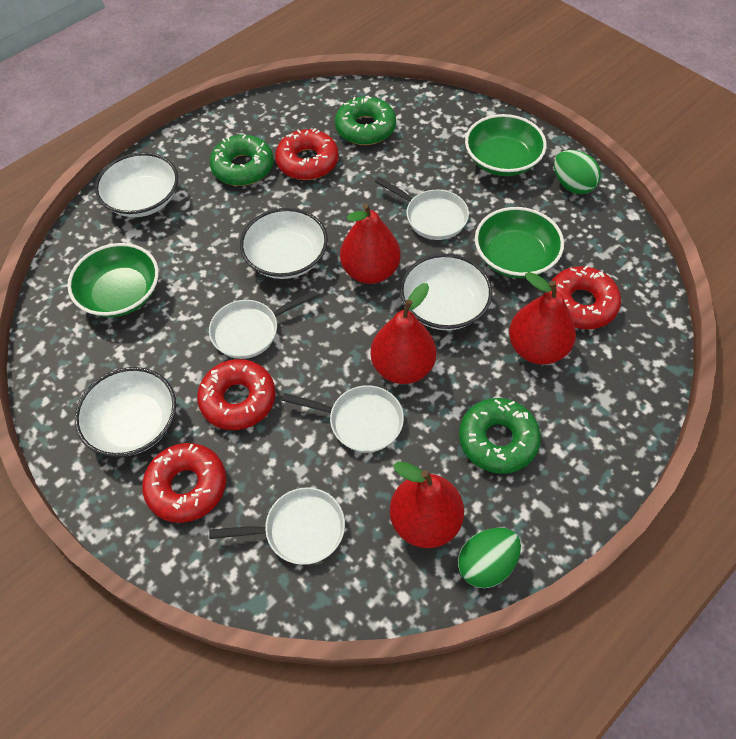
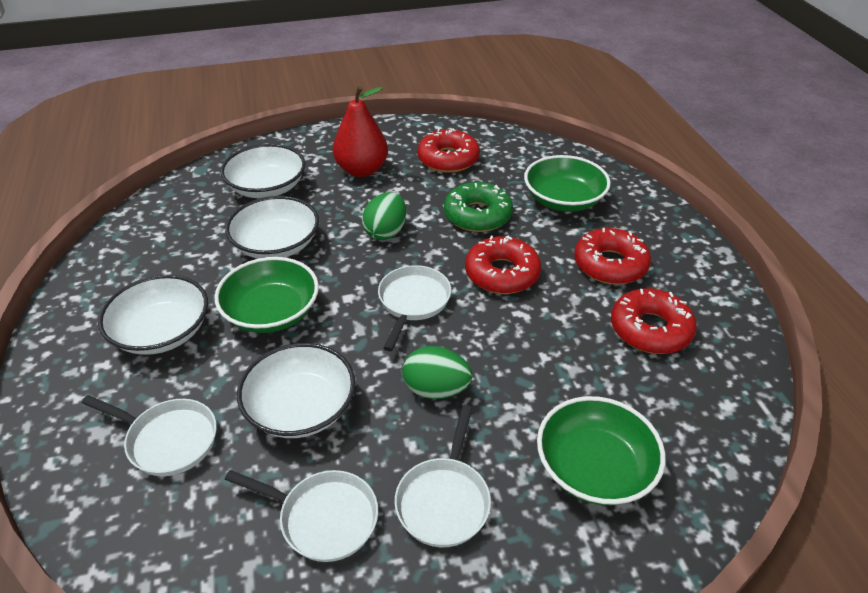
green donut: [209,134,273,186] [335,95,396,145] [459,398,541,474] = 3 -> [444,182,513,232] = 1
red pear: [340,203,401,284] [371,283,436,384] [390,462,464,548] [509,272,576,364] = 4 -> [333,86,388,177] = 1

